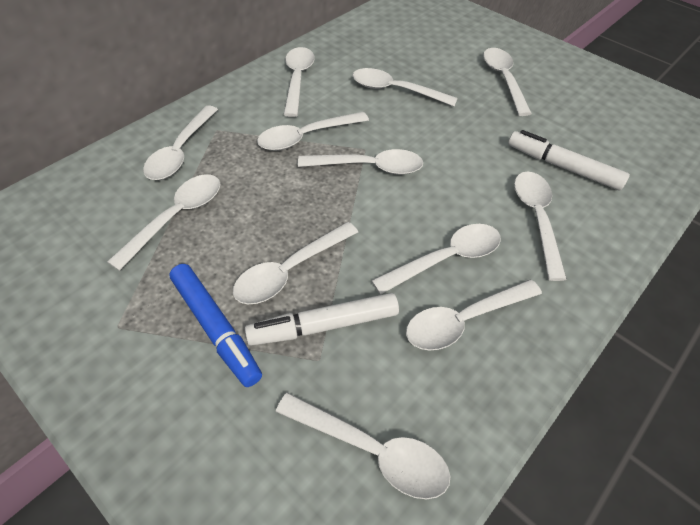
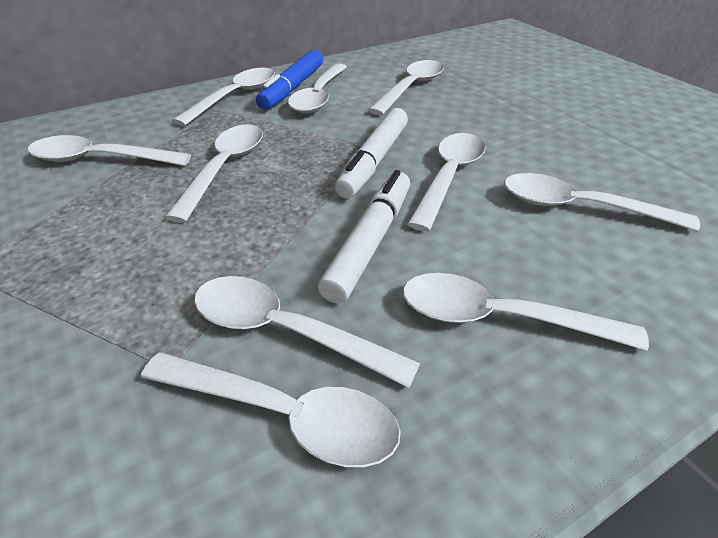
white spoon: [107,174,220,271] [143,105,218,180] [233,222,358,304] [257,112,369,151] [276,393,451,499] [283,47,315,117] [298,149,423,175] [352,68,458,106] [371,224,501,295] [406,280,542,350] [483,48,532,116] [514,172,567,281] = 12 -> [28,135,191,166] [141,352,401,467] [165,125,263,223] [172,68,275,126] [194,276,420,388] [288,64,347,114] [369,60,444,115] [403,273,649,351] [407,133,485,231] [504,173,700,231] = 10

